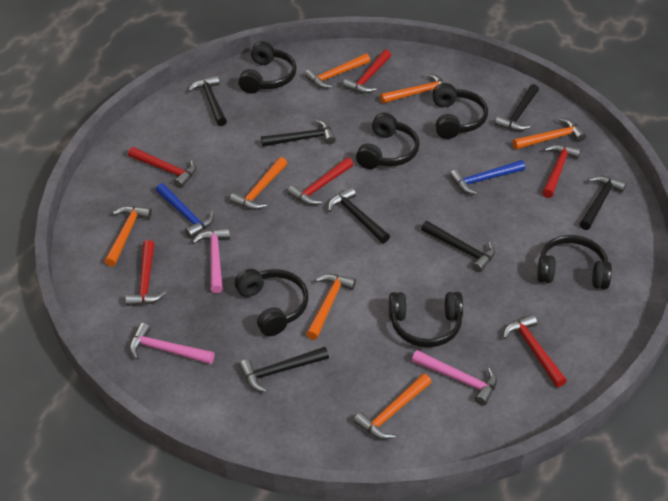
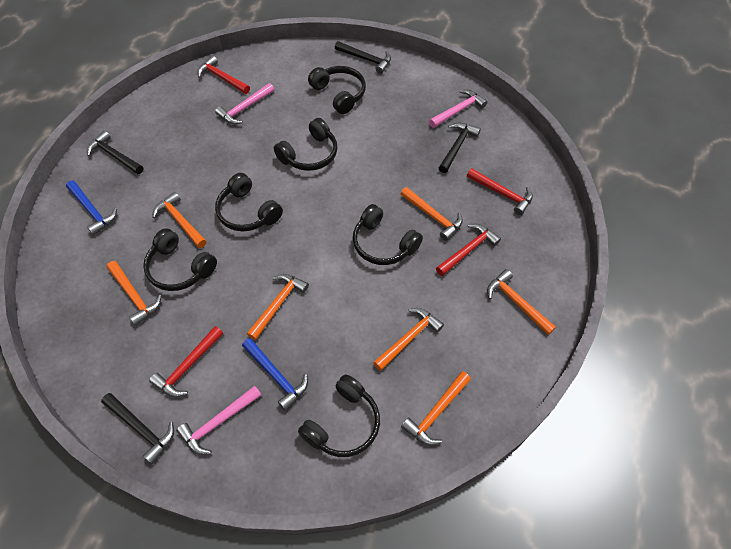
black hammer: [188,75,227,126] [239,347,329,393] [261,119,336,147] [328,187,390,243] [421,221,495,272] [495,84,539,131] [580,176,627,230] = 7 -> [87,131,144,174] [101,393,174,464] [335,41,391,74] [439,123,481,173] = 4
red hammer: [125,240,166,306] [128,147,196,188] [287,157,354,205] [343,49,391,93] [503,314,567,387] [542,144,581,198] = 6 -> [149,326,223,397] [197,56,250,94] [436,224,501,276] [467,168,533,215] = 4

